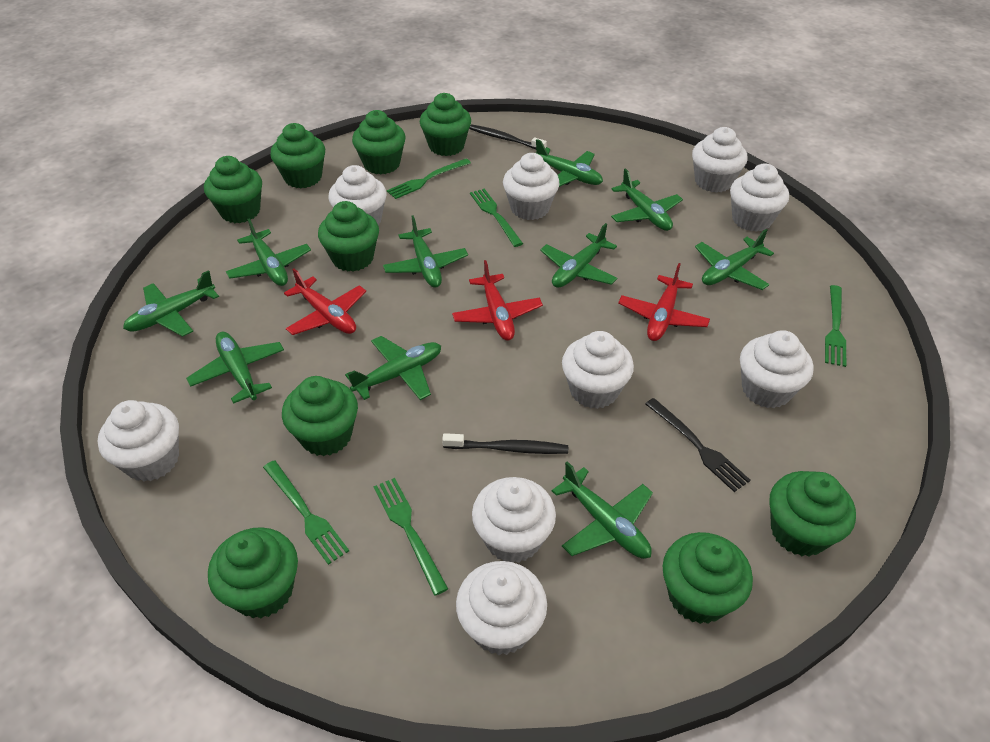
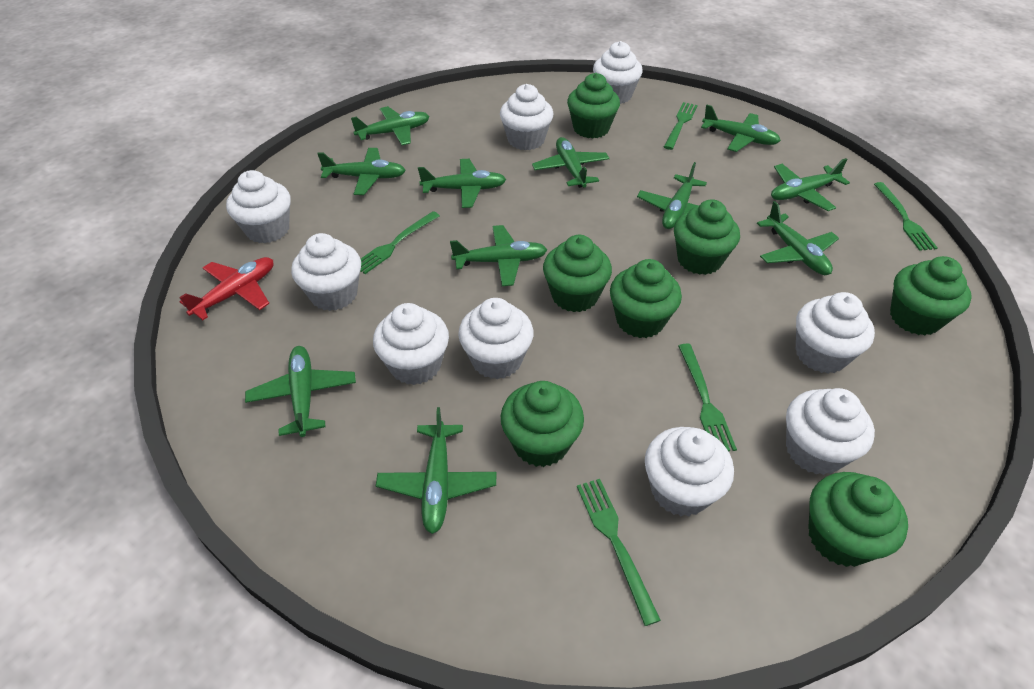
black fork: [645,398,750,492] = 1 -> none = 0
black toothbrush: [442,433,568,454] [469,125,547,150] = 2 -> none = 0
green cupcake: [204,156,262,223] [208,527,298,618] [270,123,325,188] [282,376,358,456] [318,201,379,272] [352,110,406,175] [420,93,471,156] [663,532,753,624] [769,471,856,557] = 9 -> [501,381,584,467] [543,235,612,312] [567,73,620,138] [610,259,682,338] [674,199,740,275] [808,472,908,567] [890,256,972,335] = 7
green plane: [123,270,219,337] [186,332,284,404] [226,219,311,286] [345,336,441,400] [383,216,468,288] [536,139,603,187] [540,223,618,288] [552,461,653,559] [611,169,683,231] [695,229,774,290] = 10 -> [245,346,356,437] [317,148,406,195] [351,106,429,145] [376,407,496,534] [418,159,506,208] [450,225,547,286] [532,137,610,188] [637,162,707,229] [701,105,781,152] [757,201,839,275] [771,158,850,211] = 11
red plane: [284,268,366,335] [452,260,543,341] [618,263,710,341] = 3 -> [179,257,274,320] = 1

